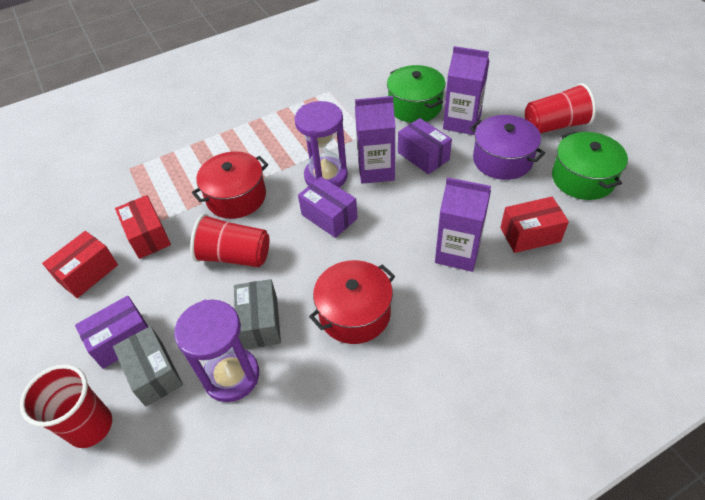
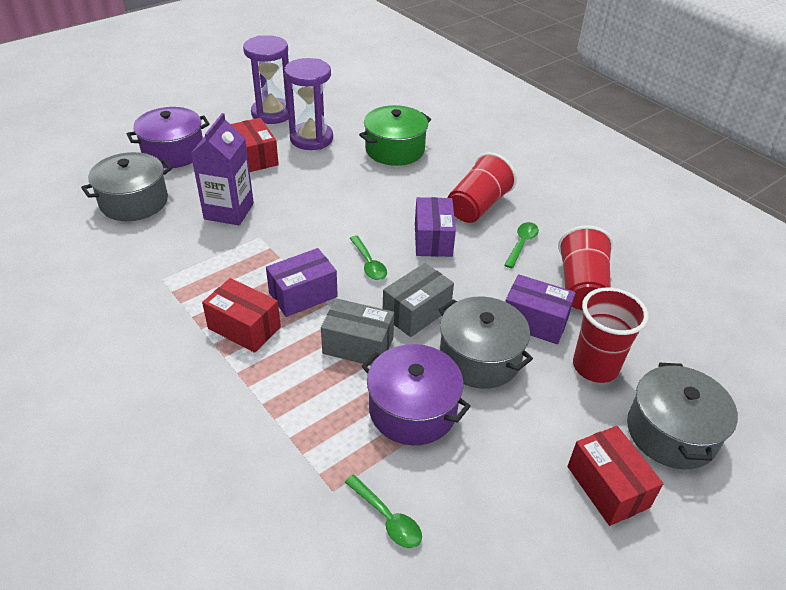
green pot: [387,65,446,123] [552,132,628,200] = 2 -> [359,105,431,166] = 1
green spoon: none = 0 -> [345,475,422,548] [350,236,387,280] [504,222,539,268] = 3
grey pot: none = 0 -> [81,152,172,221] [438,297,533,389] [627,363,738,469] = 3
purple carton: [355,96,395,184] [435,177,491,272] [443,46,489,135] = 3 -> [191,113,254,226] = 1
purple pot: [470,115,545,180] = 1 -> [127,107,210,168] [362,344,471,445] = 2
red pot: [192,151,268,219] [309,260,395,344] = 2 -> none = 0

